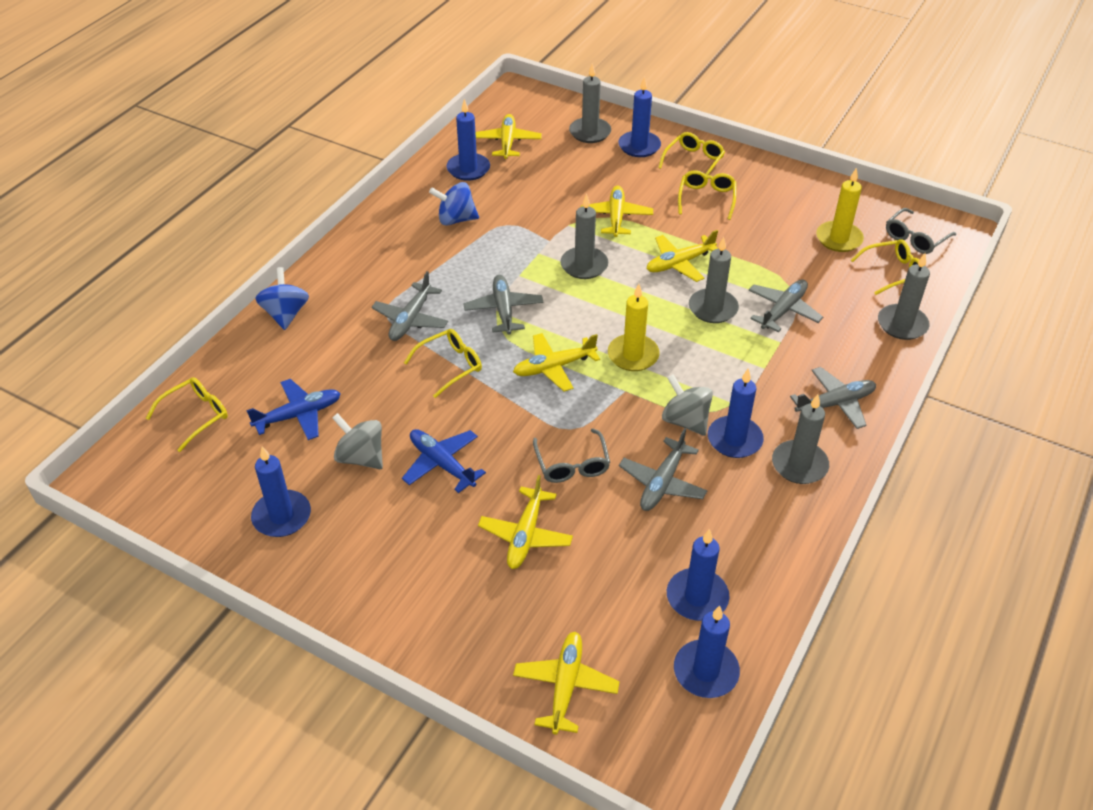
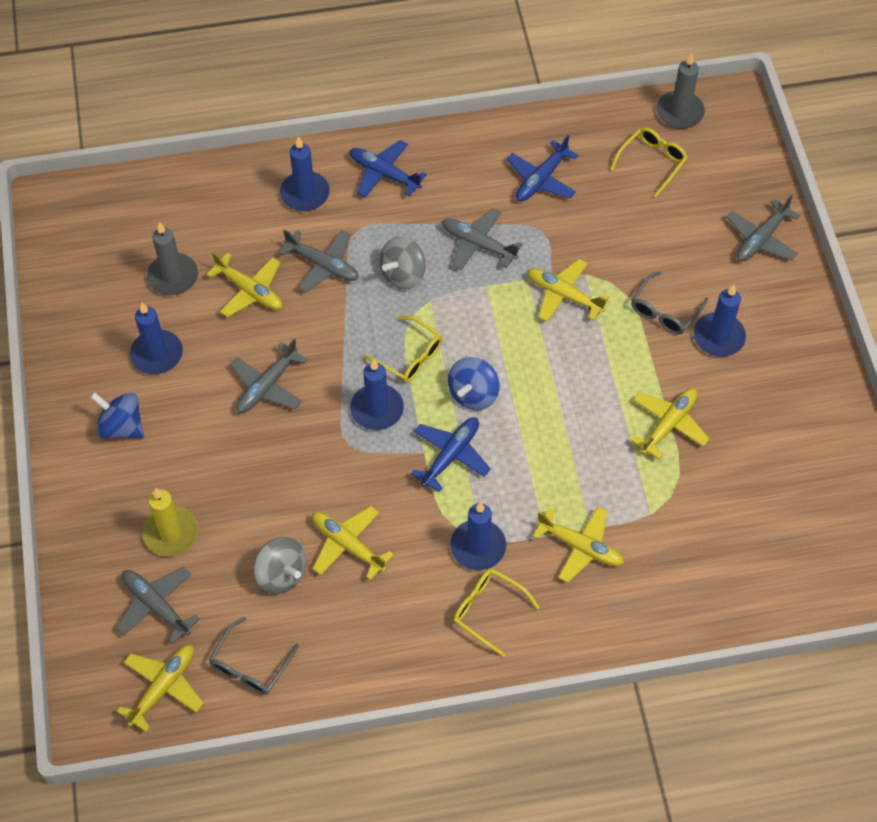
blue candle: [251,446,311,537] [446,99,490,181] [618,76,661,157] [667,529,730,621] [674,605,740,698] [708,368,764,458] = 6 -> [130,302,183,374] [280,136,330,211] [350,359,404,430] [450,502,507,570] [693,284,746,357] = 5
blue plane: [246,379,341,440] [402,429,486,493] = 2 -> [350,140,427,198] [411,417,491,492] [507,135,578,202] = 3
grey candle: [560,194,608,279] [569,63,611,143] [689,237,739,323] [772,394,829,484] [878,253,930,340] = 5 -> [147,222,198,295] [657,53,705,129] = 2
yellow candle: [608,284,660,371] [816,168,864,252] = 2 -> [142,488,199,556] = 1
yellow glasses: [146,377,228,452] [404,329,482,398] [658,132,725,176] [678,170,736,220] [851,239,919,295] = 5 -> [362,316,442,382] [453,569,540,657] [610,127,688,197] = 3

